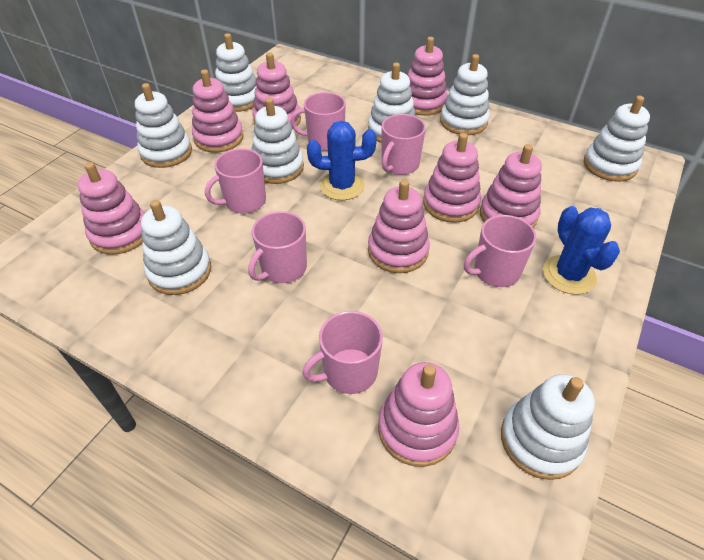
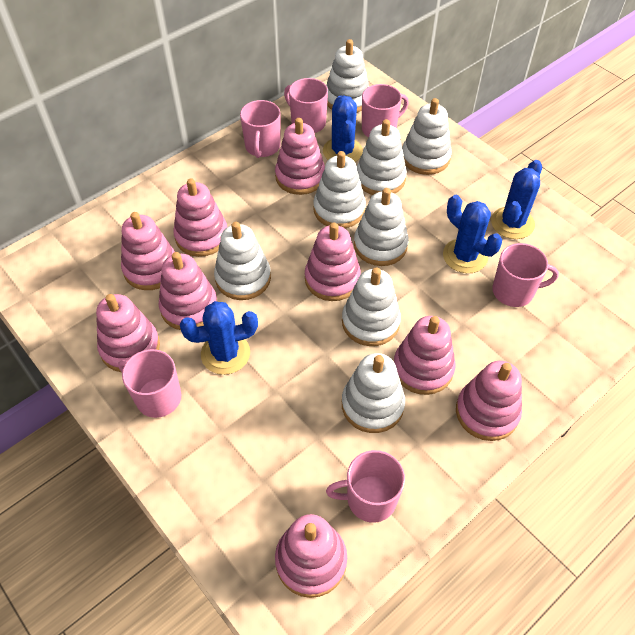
blue cactus: [307,121,377,200] [543,206,620,295] = 2 -> [180,301,258,375] [323,95,363,162] [443,195,502,273] [491,160,542,239] = 4
pink stacking toy: [78,162,145,255] [192,69,244,152] [252,52,301,129] [368,179,430,273] [378,362,459,467] [408,37,447,116] [423,133,481,223] [480,144,542,228] = 8 -> [96,294,160,372] [121,212,175,290] [159,252,218,330] [173,178,227,257] [275,118,325,195] [275,514,347,598] [305,223,361,301] [394,316,455,395] [456,361,522,441] = 9

